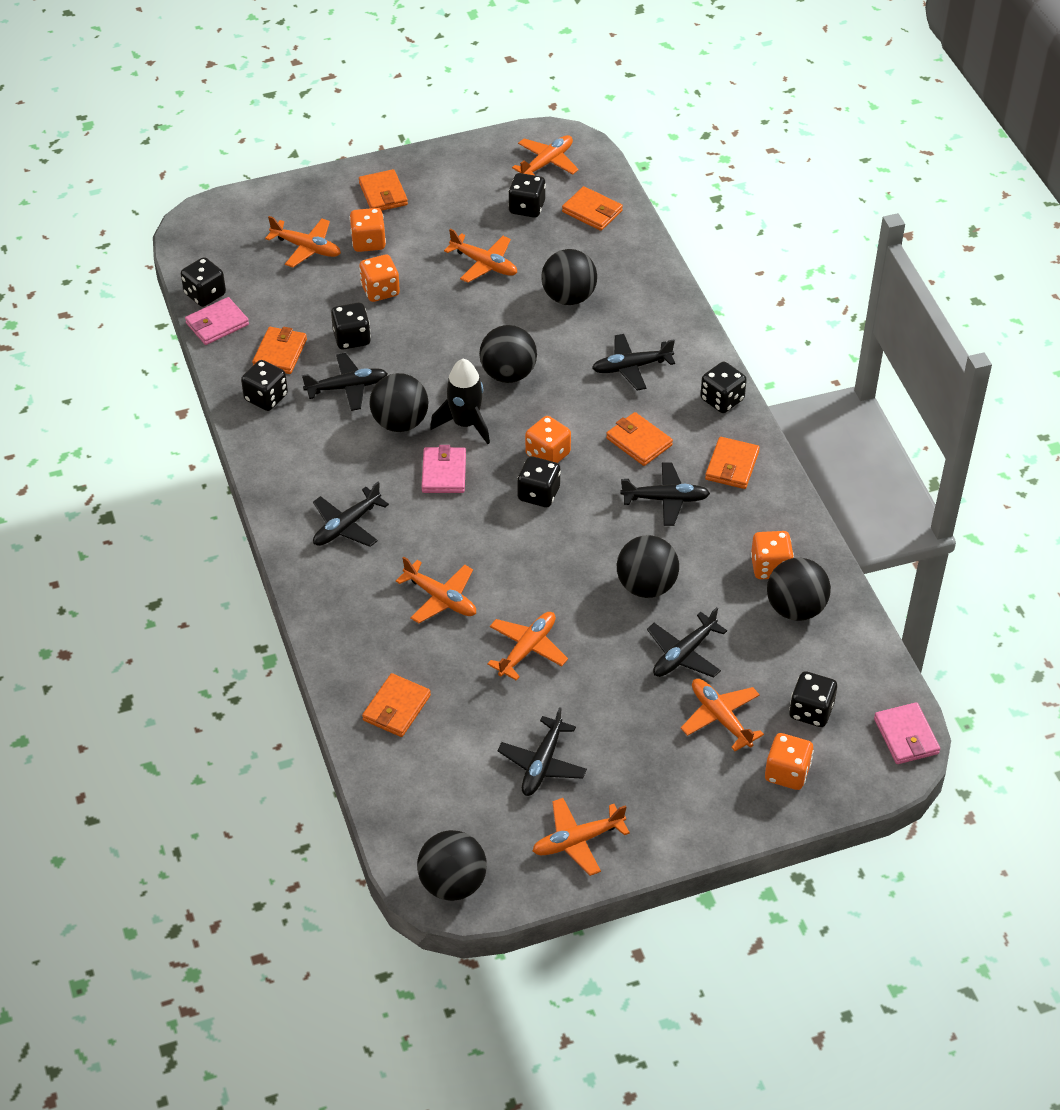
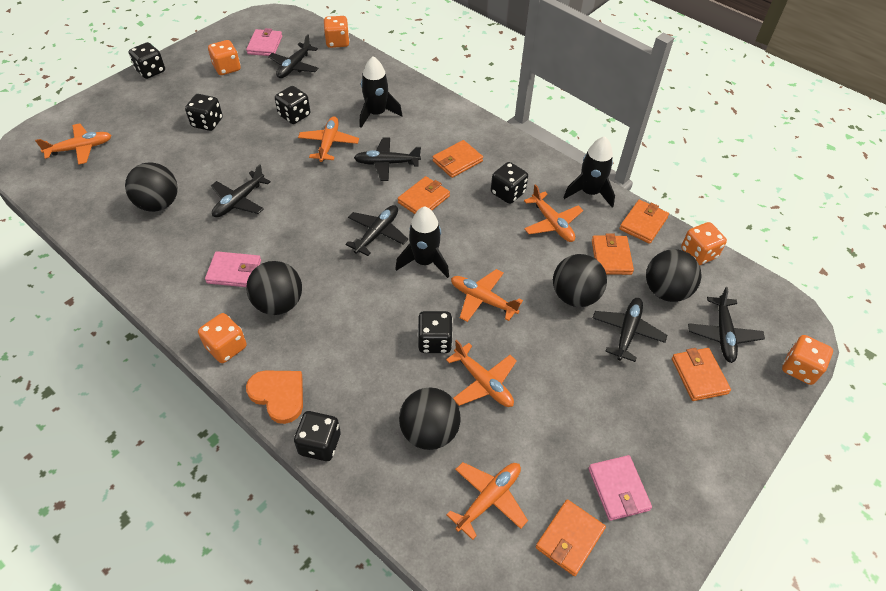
black ball: [369,373,429,432] [417,830,487,901] [479,325,537,383] [541,249,597,305] [617,535,679,598] [767,558,831,621] = 6 -> [125,162,178,212] [246,261,302,315] [399,388,461,450] [553,254,607,307] [646,249,702,302] = 5
black dice: [181,257,226,307] [241,360,288,411] [331,303,371,350] [508,173,546,218] [517,456,561,507] [700,362,747,413] [789,671,837,727] = 7 -> [129,42,165,79] [185,94,223,131] [275,86,310,124] [294,411,341,461] [417,311,453,353] [491,162,528,204] = 6
black rocket: [430,359,490,444] = 1 -> [360,56,403,128] [395,206,449,278] [563,136,615,208] = 3
orange heart: none = 0 -> [246,371,303,424] = 1
orange plane: [265,216,341,268] [396,557,476,623] [444,229,517,283] [487,612,568,681] [512,135,579,175] [532,798,630,876] [681,679,764,751] = 7 -> [35,123,112,165] [298,116,359,162] [446,340,517,407] [446,462,528,540] [451,269,523,322] [524,184,583,242] = 6

